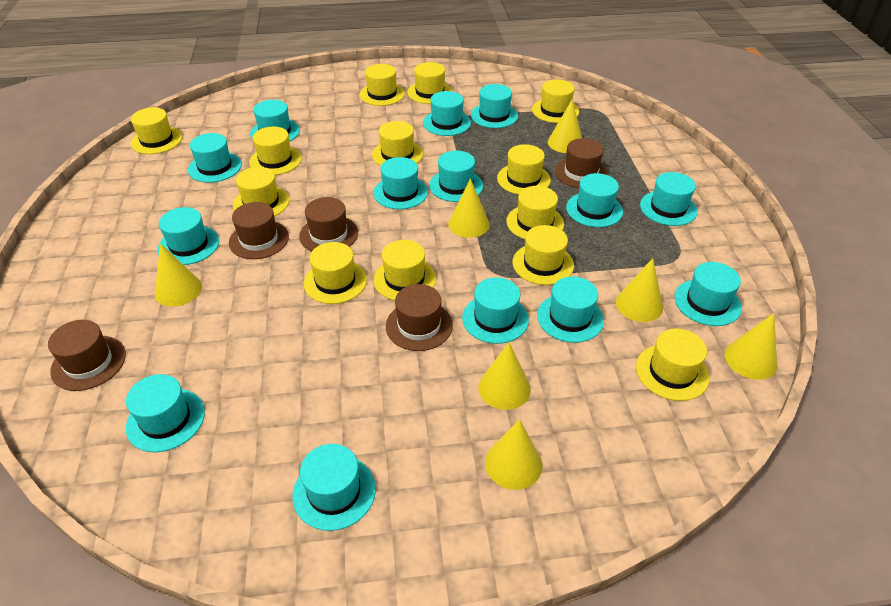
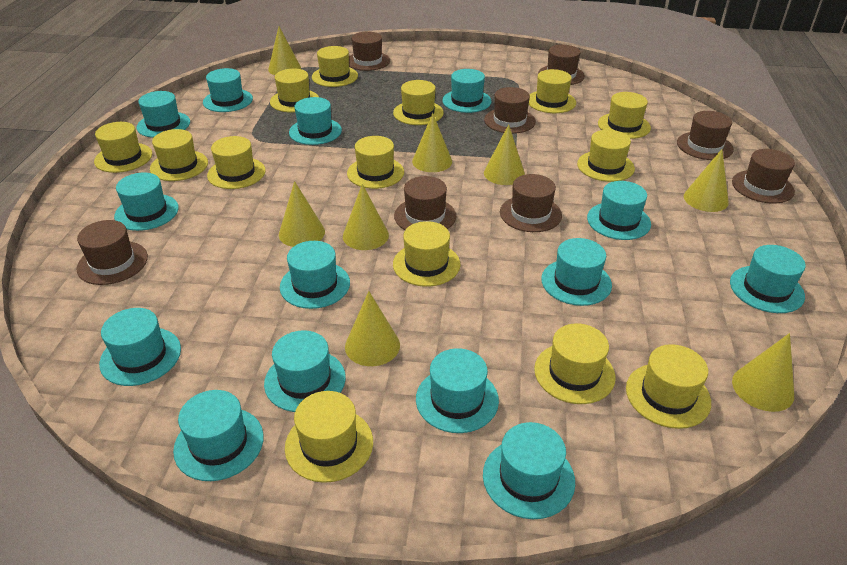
brown hat: [48,320,126,391] [229,202,289,259] [299,197,358,251] [386,284,453,351] [555,138,608,188] = 5 -> [76,220,148,285] [349,32,390,71] [394,176,456,230] [484,87,536,134] [500,174,562,232] [538,45,585,85] [677,111,734,160] [732,149,795,204] = 8
yellow cone: [155,243,202,307] [448,178,490,238] [478,342,531,410] [485,419,542,490] [548,100,582,153] [616,258,663,322] [725,313,777,380] = 7 -> [268,27,301,75] [279,181,325,247] [343,184,389,250] [345,291,400,366] [412,113,452,172] [484,124,525,185] [684,149,729,212] [732,333,794,412] = 8
yellow hat: [131,107,182,154] [233,167,289,216] [249,127,302,175] [304,242,367,304] [359,64,405,106] [372,121,423,166] [373,240,436,300] [407,62,452,104] [497,144,551,195] [506,186,564,239] [513,225,574,285] [532,79,579,123] [636,328,709,401] = 13 -> [94,122,152,173] [150,129,208,181] [207,136,266,189] [270,69,319,113] [285,391,373,483] [312,46,358,87] [347,136,404,189] [393,80,444,125] [393,221,460,287] [529,69,576,113] [534,323,616,404] [577,130,635,182] [598,92,651,139] [626,344,711,429] = 14

